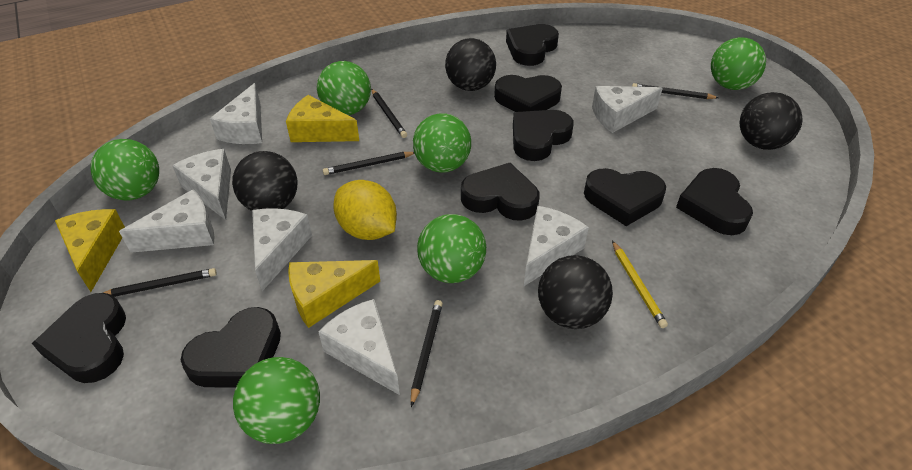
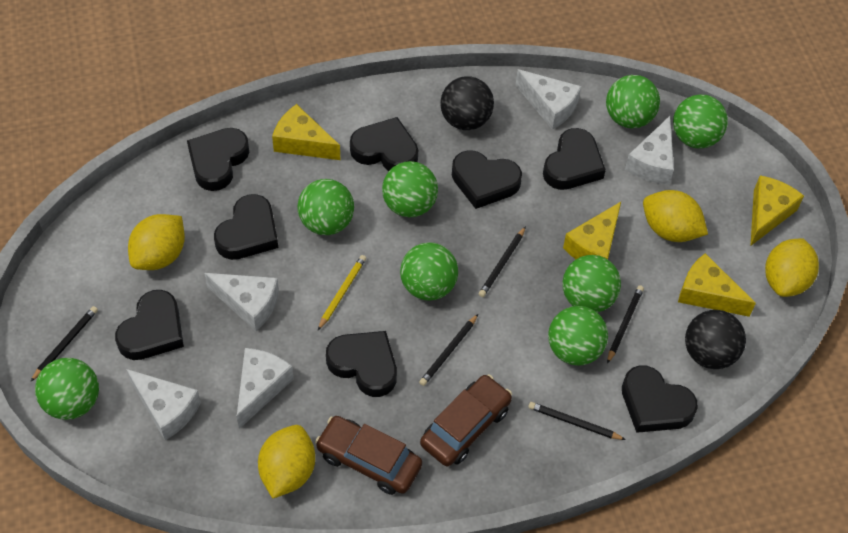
black ball: [232,151,297,211] [445,38,496,91] [538,255,613,329] [739,92,802,150] = 4 -> [440,76,494,130] [685,310,746,369] = 2
brown car: none = 0 -> [315,416,422,495] [420,374,512,467] = 2
green ball: [91,139,159,200] [233,357,320,444] [317,61,371,115] [413,113,471,173] [417,214,486,283] [711,37,766,90] = 6 -> [35,358,99,420] [297,179,354,235] [382,161,438,217] [400,242,458,301] [548,306,608,366] [562,255,621,313] [606,75,660,128] [673,94,728,149] = 8
white cheese: [119,190,214,253] [172,149,231,220] [210,83,262,144] [252,208,312,291] [318,299,400,395] [524,206,589,286] [592,86,663,133] = 7 -> [126,369,201,440] [204,273,279,331] [237,348,294,429] [515,69,581,130] [625,116,674,185] = 5
yellow cheese: [55,209,125,292] [286,95,359,142] [288,260,380,328] = 3 -> [272,104,340,160] [563,202,621,259] [678,253,756,317] [750,175,804,246] = 4
yellow lemon: [333,180,397,240] = 1 -> [128,214,185,270] [258,425,315,498] [643,190,708,242] [765,238,819,297] = 4

